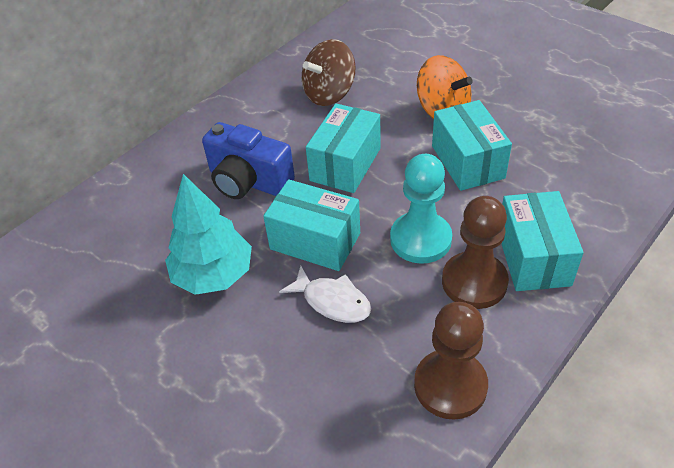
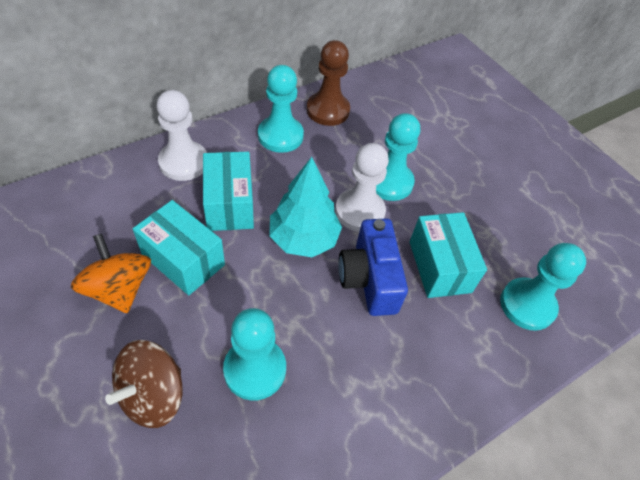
brown pawn: [414,302,488,420] [442,196,509,309] = 2 -> [307,40,350,126] = 1
turquoise box: [263,179,360,271] [306,103,381,193] [432,100,512,191] [501,191,584,291] = 4 -> [133,200,225,295] [203,152,254,231] [410,212,487,298] = 3
turquoise pawn: [390,154,452,264] = 1 -> [223,308,286,400] [258,65,304,153] [376,113,420,201] [500,243,586,331] = 4
white fish: [279,266,371,323] = 1 -> none = 0
white pawn: none = 0 -> [156,90,207,181] [335,143,389,232] = 2

